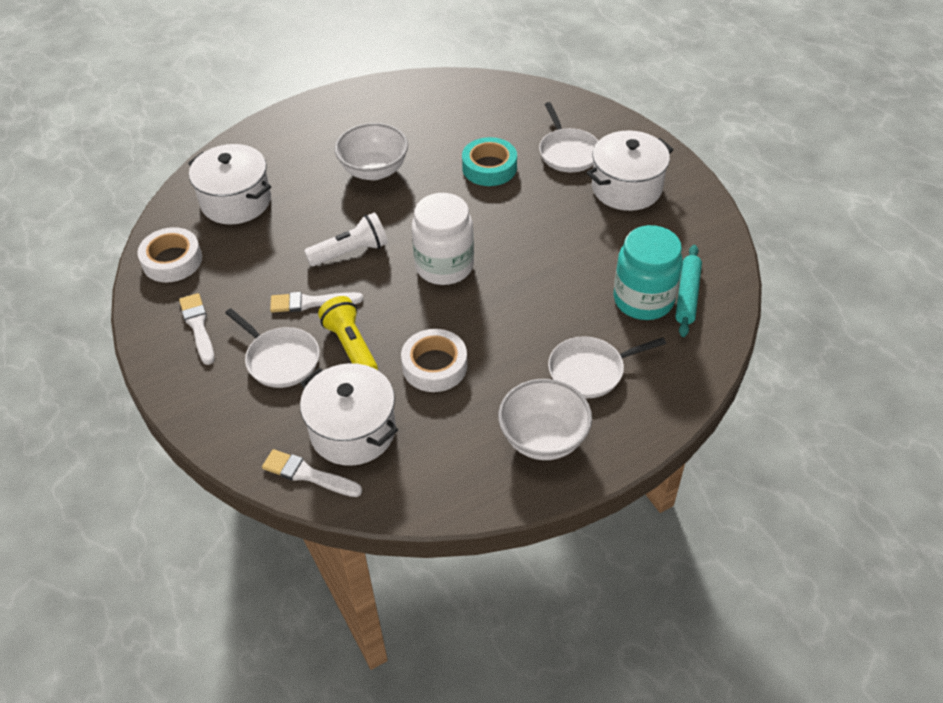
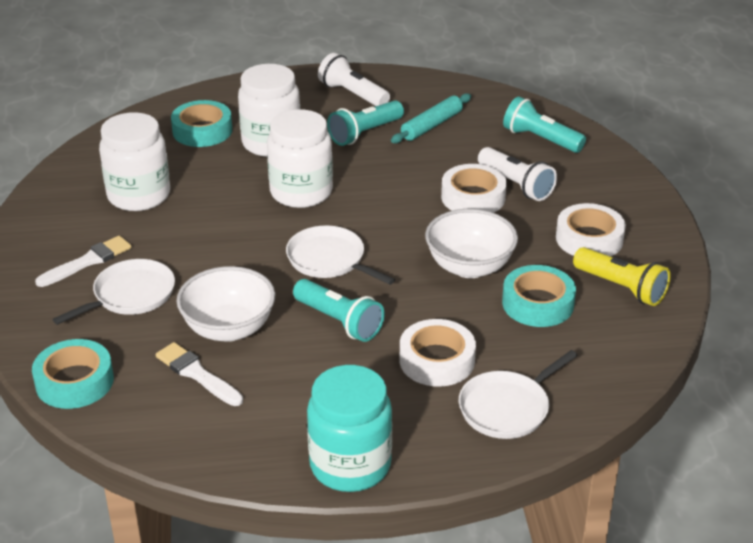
turquoise flashlight: none = 0 -> [293,279,385,342] [327,100,404,146] [503,96,586,153] = 3
turquoise tape: [462,137,517,186] = 1 -> [32,339,114,409] [171,100,232,147] [502,265,576,327] = 3
white brush: [179,293,215,365] [262,449,362,497] [270,292,363,313] = 3 -> [35,236,131,287] [156,342,243,406] = 2
white flashlight: [304,212,388,266] = 1 -> [318,53,390,106] [478,147,557,201] = 2
white jar: [412,193,474,285] = 1 -> [99,112,170,211] [238,64,300,157] [267,109,333,208] = 3
white pot: [188,144,271,224] [300,363,398,466] [587,130,674,211] = 3 -> none = 0
white tape: [137,227,202,283] [401,329,467,392] = 2 -> [399,319,476,387] [441,164,507,213] [556,203,626,257] = 3

